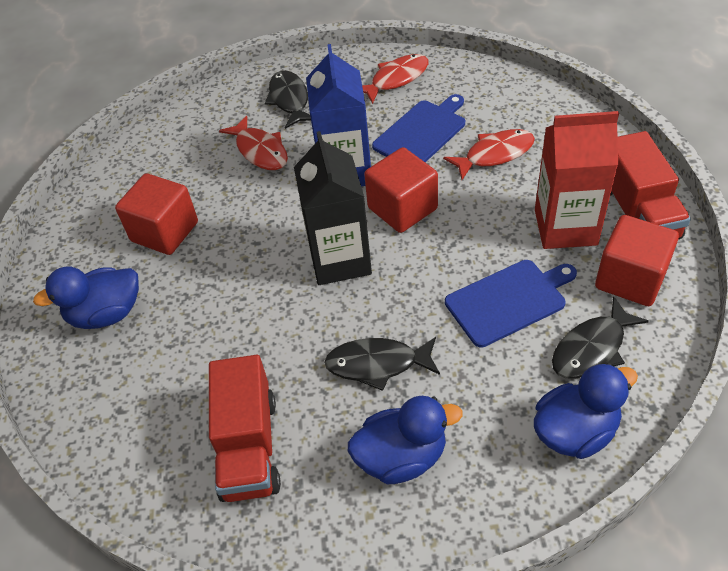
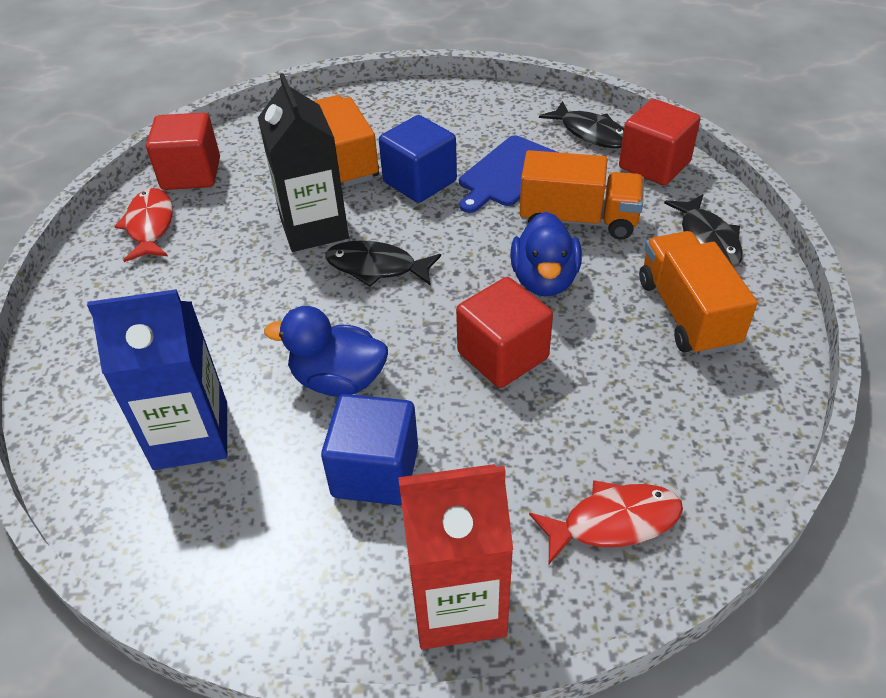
blue cube: none = 0 -> [321,394,418,505] [379,115,457,203] = 2
blue cutting board: [372,94,465,162] [445,260,577,348] = 2 -> [459,135,557,213] = 1
blue duck: [33,266,139,329] [348,396,463,484] [534,363,638,459] = 3 -> [264,306,388,397] [510,212,582,297] = 2
orange truck: none = 0 -> [314,95,379,187] [520,150,644,240] [639,231,757,356] = 3
red fish: [219,115,288,170] [362,54,429,104] [443,129,535,180] = 3 -> [114,188,173,262] [529,480,683,564] = 2
red truck: [209,355,281,502] [610,131,691,239] = 2 -> none = 0

